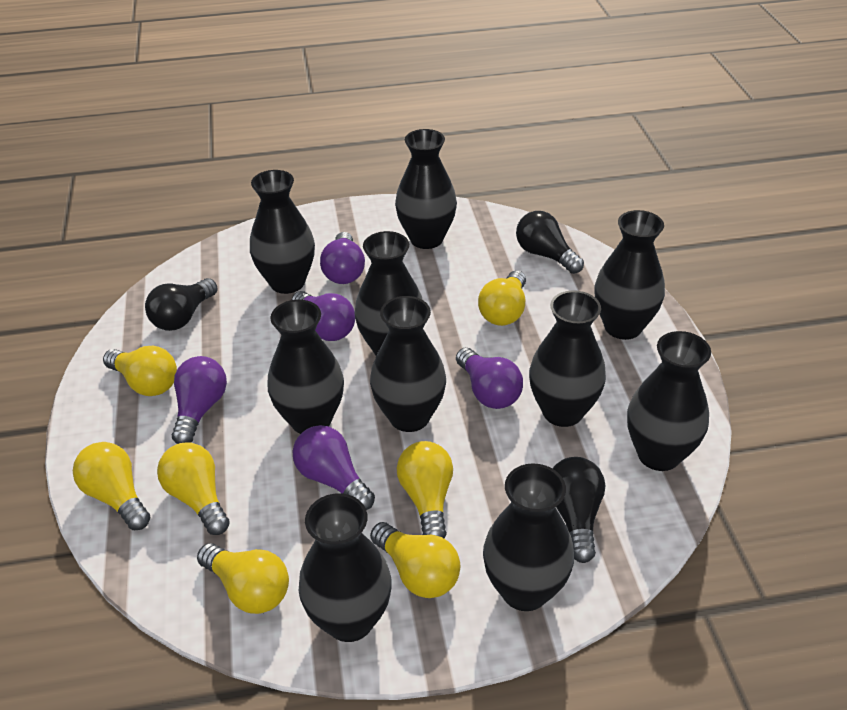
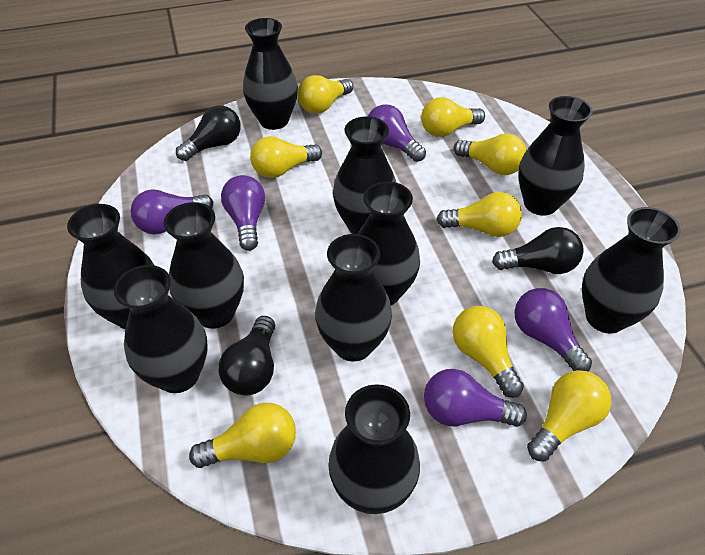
yellow light bulb: [73,442,150,530] [103,346,177,396] [157,442,230,535] [197,543,289,614] [370,522,460,598] [397,441,453,538] [478,270,526,326] = 7 -> [189,403,296,468] [250,136,322,178] [297,75,353,114] [421,97,485,137] [436,192,522,237] [453,306,524,398] [454,134,526,175] [527,370,611,462] = 8

